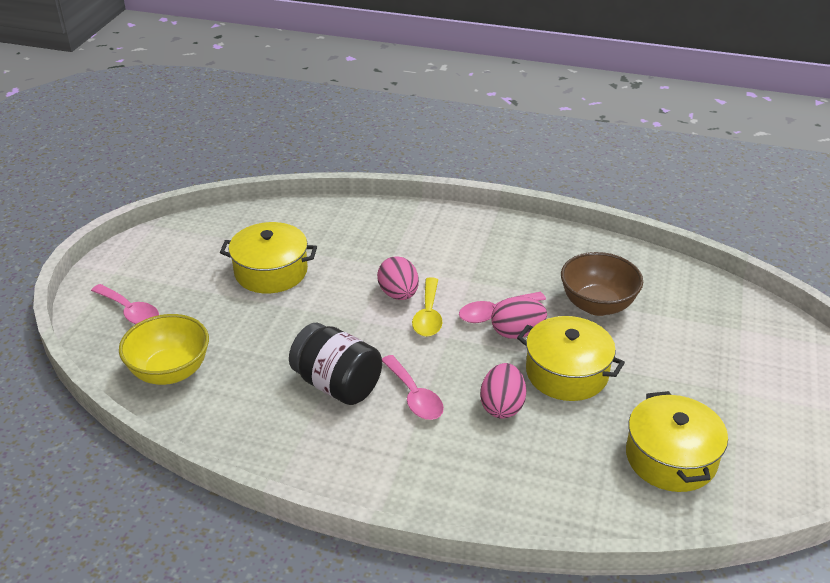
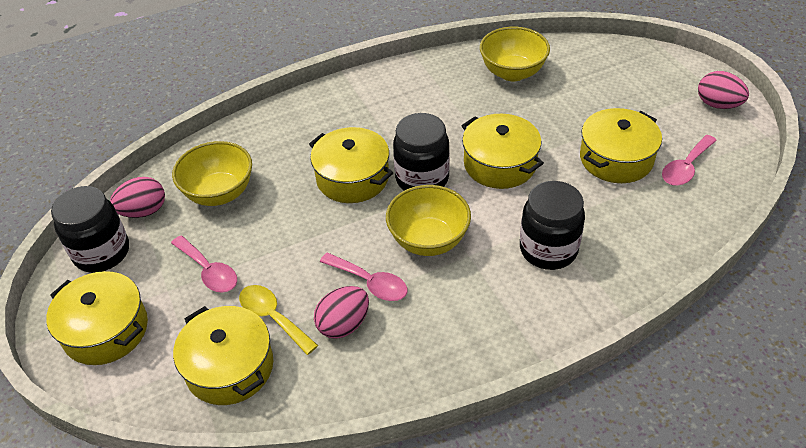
black jar: [289,323,382,405] = 1 -> [51,186,129,273] [393,113,450,191] [520,181,585,270] = 3
brown bowl: [561,252,643,316] = 1 -> none = 0
yellow bowl: [119,314,209,385] = 1 -> [172,141,252,206] [386,185,471,256] [480,27,550,81] = 3
yellow pot: [220,222,317,293] [517,316,625,401] [626,391,728,492] = 3 -> [46,271,148,365] [173,306,273,405] [309,127,393,203] [461,114,544,189] [580,108,662,183] = 5

